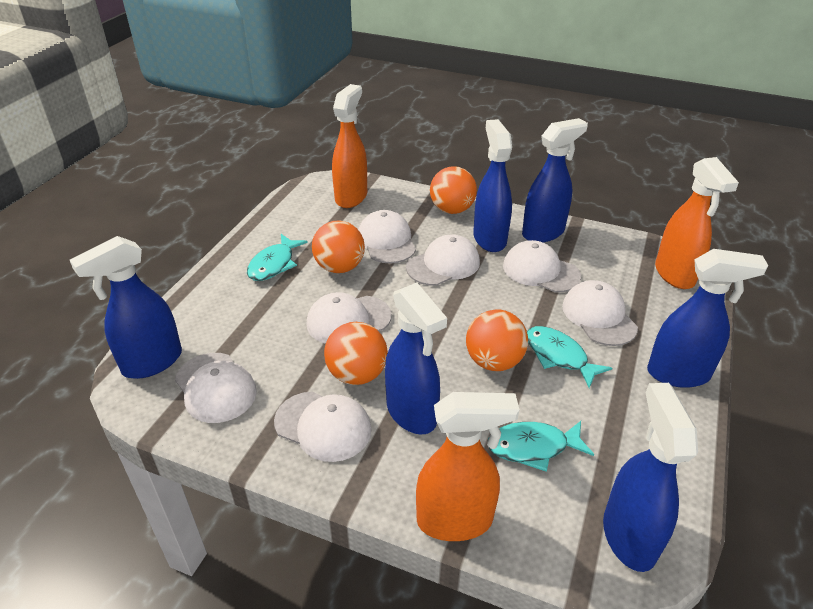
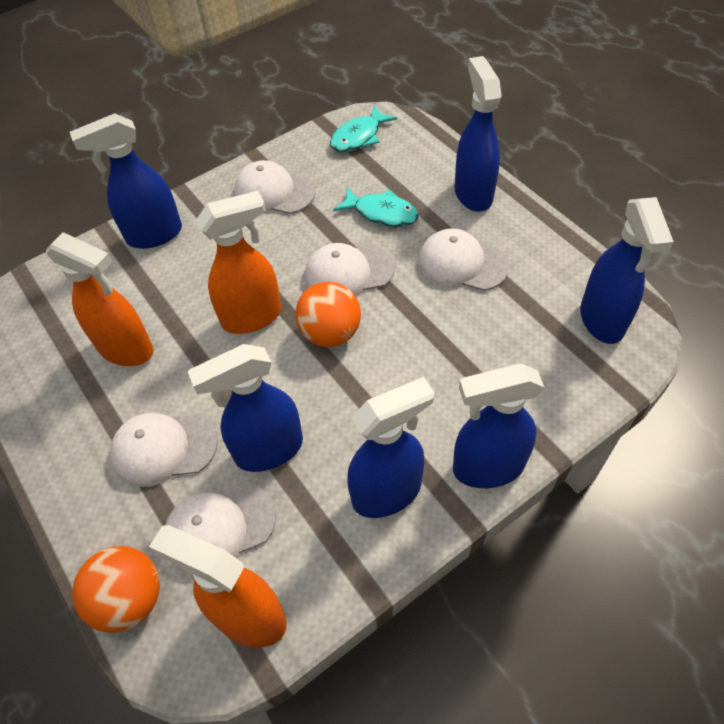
orange ball: [312,221,365,273] [324,322,388,385] [430,166,477,214] [466,309,528,371] = 4 -> [72,546,160,633] [295,282,361,347] = 2
turquoise fish: [247,234,308,281] [488,421,594,472] [527,326,612,388] = 3 -> [330,106,397,152] [333,187,419,227] = 2
white cap: [175,353,257,423] [274,392,372,462] [306,292,392,344] [358,210,416,264] [406,234,480,286] [503,240,581,293] [562,280,638,346] = 7 -> [110,413,218,487] [166,482,276,575] [234,160,315,214] [305,243,395,297] [418,228,509,291] = 5

